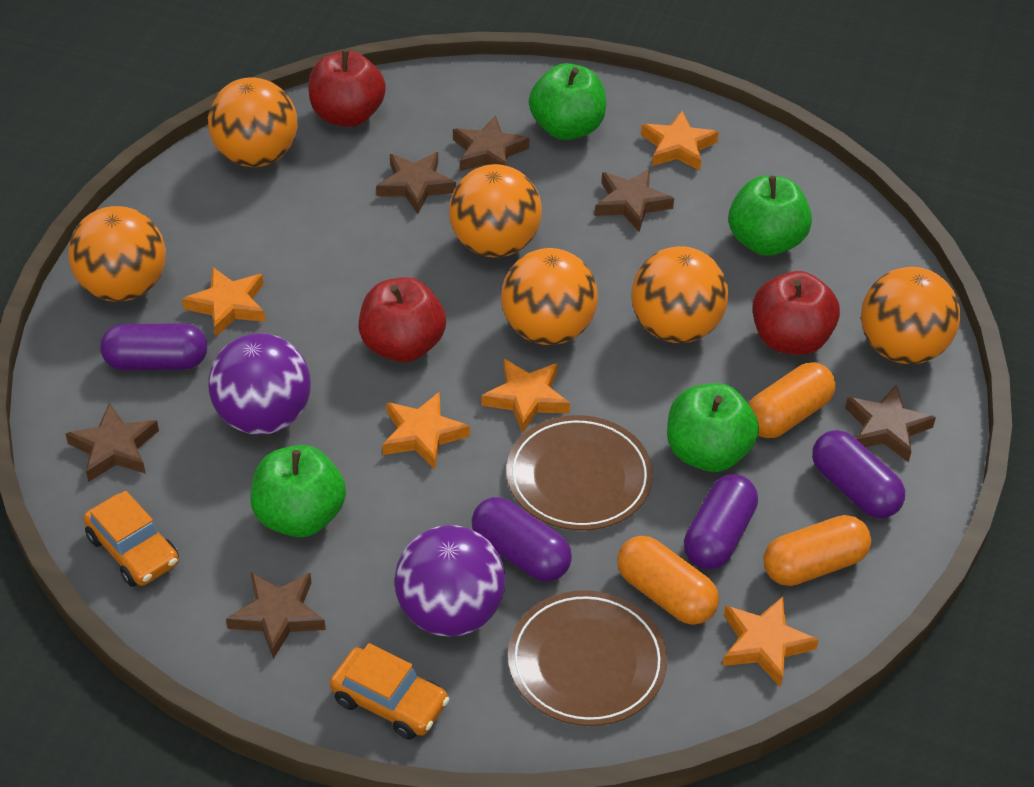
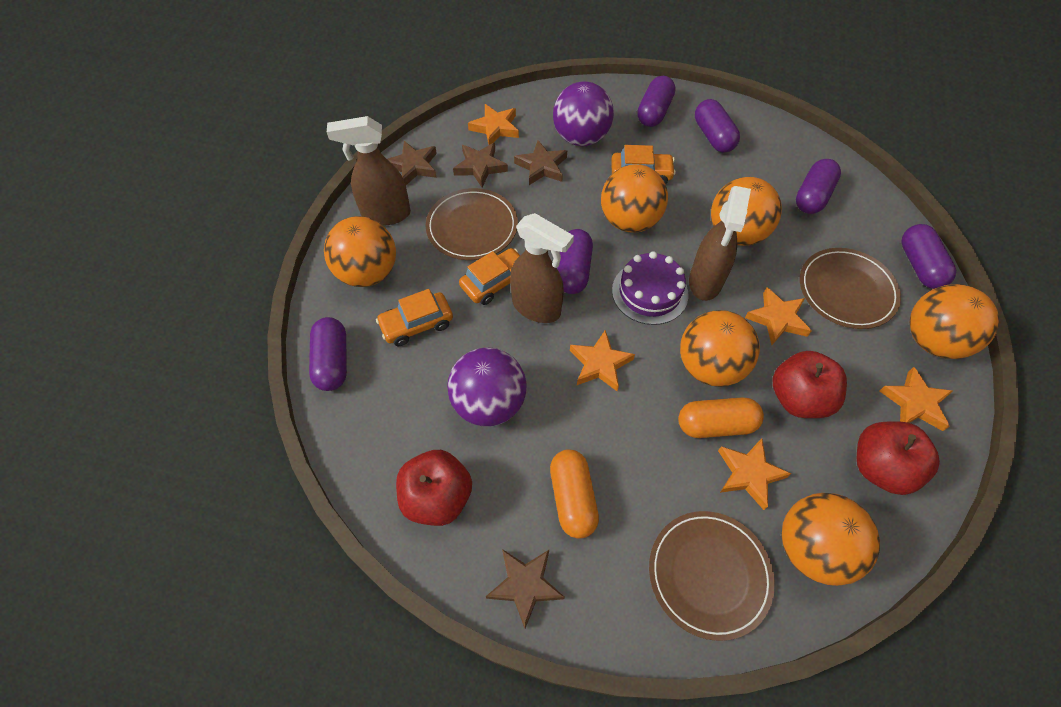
brown plate: [506,415,653,530] [508,590,667,726] = 2 -> [426,188,518,260] [649,511,775,641] [800,248,901,329] = 3
brown spray bottle: none = 0 -> [327,116,411,225] [510,213,574,323] [689,186,751,301] = 3
brown star: [66,403,159,482] [226,572,326,659] [376,152,456,214] [453,116,530,171] [595,169,674,232] [845,385,936,462] = 6 -> [387,141,437,185] [453,143,508,187] [486,549,565,628] [514,140,567,185] = 4
green apple: [250,445,346,537] [529,63,606,140] [667,383,759,472] [728,175,812,256] = 4 -> none = 0
orange capsule: [617,536,719,625] [749,363,835,438] [763,515,871,586] = 3 -> [550,449,599,539] [678,397,764,438] = 2
orange car: [83,491,179,587] [330,643,449,740] = 2 -> [376,289,453,346] [459,248,520,305] [611,145,676,184] = 3
purple cake: none = 0 -> [612,251,688,325] = 1
purple capsule: [100,323,207,370] [472,497,572,581] [684,474,758,569] [812,430,905,518] = 4 -> [309,317,347,391] [557,229,593,294] [637,76,676,127] [695,99,740,153] [796,159,841,214] [902,224,956,289] = 6

